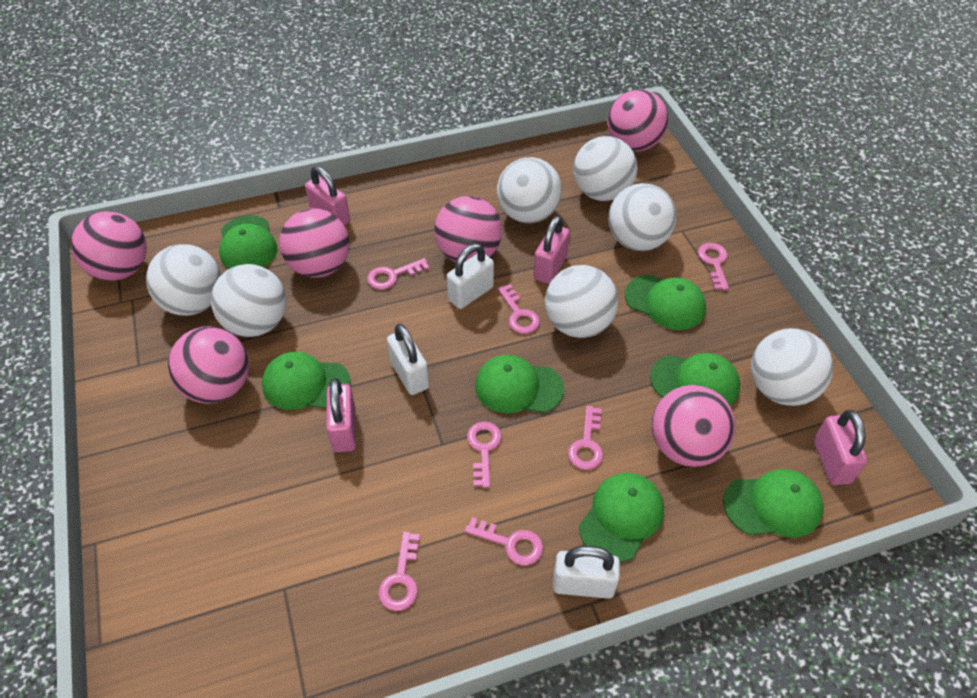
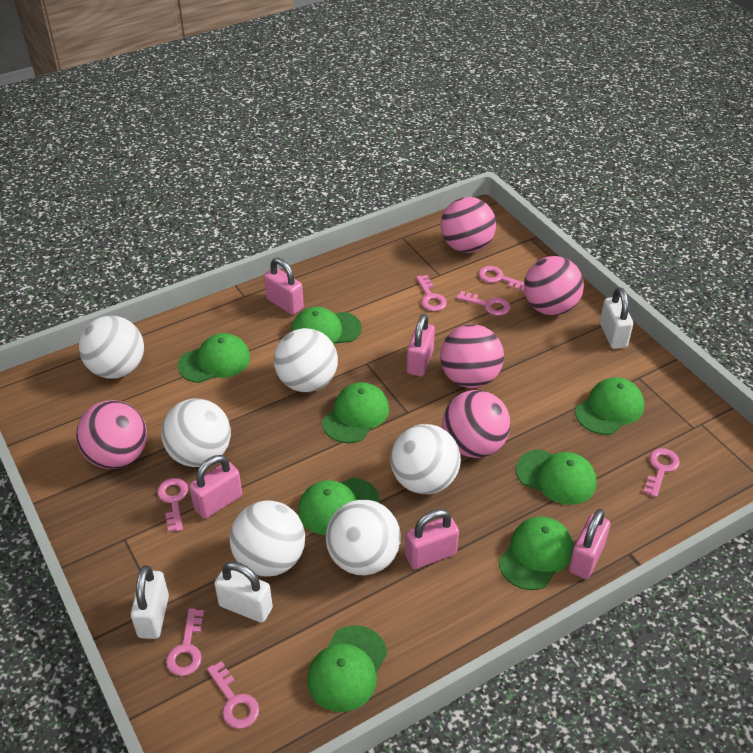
green cap: [219,215,277,269] [262,352,351,410] [475,355,564,413] [579,473,664,562] [625,275,706,330] [650,353,740,406] [723,469,824,538] = 7 -> [177,333,250,383] [291,307,362,344] [298,477,380,535] [307,625,387,712] [322,382,389,443] [499,517,574,590] [516,449,597,505] [575,377,644,435] = 8
pink ball: [71,211,147,281] [168,326,249,404] [280,208,350,278] [434,196,502,262] [607,89,668,152] [651,385,736,467] = 6 -> [76,400,147,469] [440,324,504,388] [441,197,496,253] [442,390,511,458] [524,256,584,316] = 5
pink padlock: [305,166,350,226] [326,378,356,452] [533,216,570,284] [814,410,867,485] = 4 -> [189,455,242,519] [264,258,304,315] [405,509,459,569] [407,314,435,376] [569,509,611,579] = 5
white ball: [146,244,221,316] [211,264,286,337] [497,157,562,223] [545,265,618,338] [573,136,638,201] [609,183,676,251] [751,328,834,406] = 7 -> [79,316,144,379] [161,399,231,467] [230,500,305,577] [274,328,338,392] [326,500,401,575] [390,424,461,494] = 6

